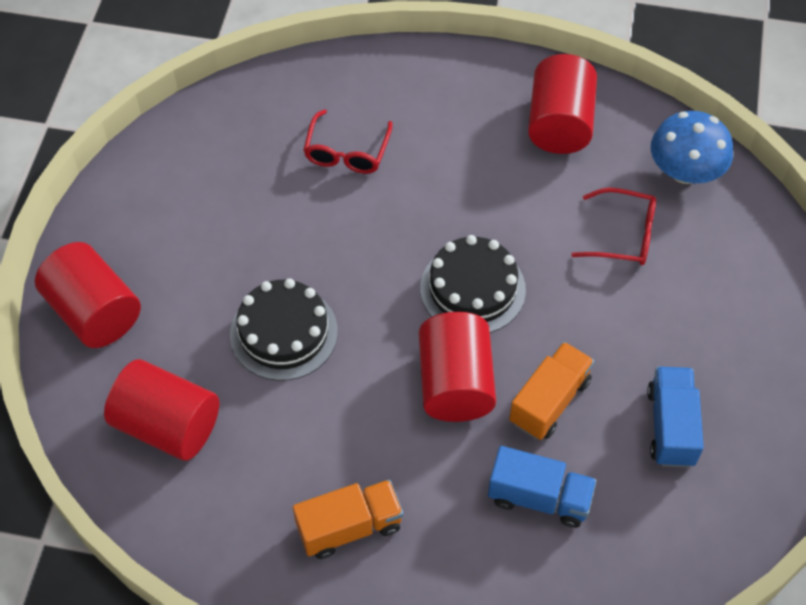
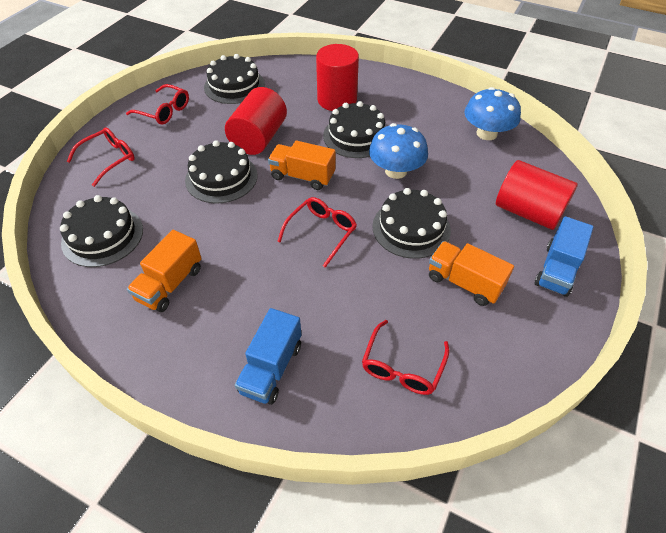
black cake: [230,278,338,381] [420,235,526,333] = 2 -> [60,195,143,267] [185,140,258,204] [204,54,265,104] [323,101,386,158] [372,188,451,259] = 5
blue mushroom: [651,111,733,184] = 1 -> [369,123,428,179] [464,87,521,140] = 2
orange truck: [293,480,403,559] [509,342,594,440] = 2 -> [127,230,202,312] [268,141,335,190] [429,241,514,306] = 3
red cylinder: [35,242,141,348] [104,359,219,461] [419,312,496,422] [528,54,597,154] = 4 -> [225,87,287,155] [316,44,359,111] [496,160,578,230] = 3
red glasses: [303,109,392,174] [571,188,656,265] = 2 -> [67,127,135,187] [126,84,189,125] [277,197,357,268] [362,320,449,395] = 4

